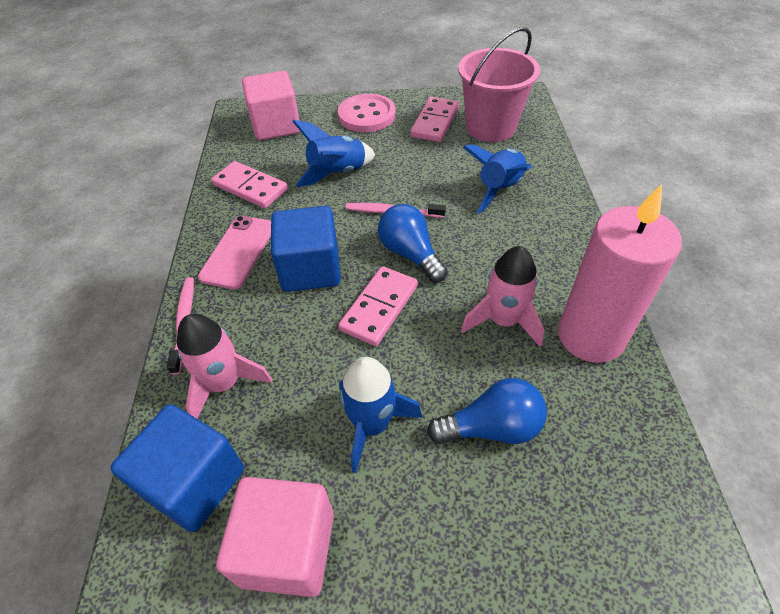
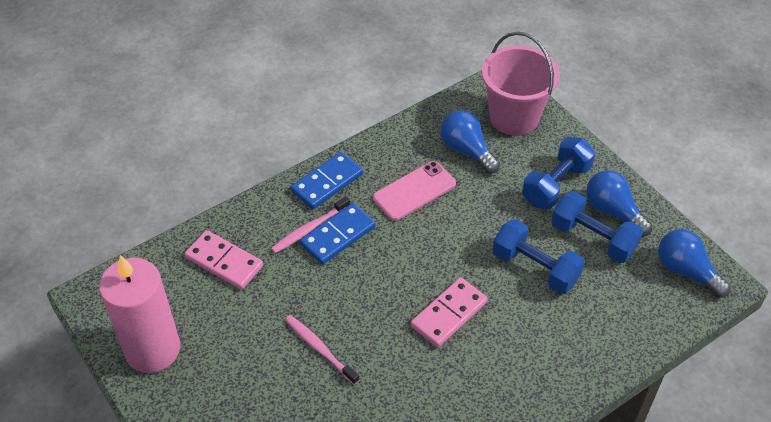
blue cube: [111,404,244,532] [271,206,341,292] = 2 -> none = 0
blue domino: none = 0 -> [291,152,363,209] [300,203,375,265] = 2
blue dumbbell: none = 0 -> [493,219,585,294] [522,137,595,209] [551,191,643,263] = 3
blue light bulb: [378,204,448,283] [427,378,547,444] = 2 -> [440,110,500,174] [586,170,652,236] [658,229,731,298] = 3
blue rocket: [292,120,375,187] [339,357,422,473] [463,145,531,214] = 3 -> none = 0
pink button: [338,94,396,132] = 1 -> none = 0
pink cube: [216,477,334,597] [242,71,300,140] = 2 -> none = 0
pink domino: [211,161,288,208] [338,266,418,346] [410,97,459,142] = 3 -> [185,230,263,289] [411,277,488,347] = 2
pink rocket: [177,314,273,419] [461,246,544,347] = 2 -> none = 0

